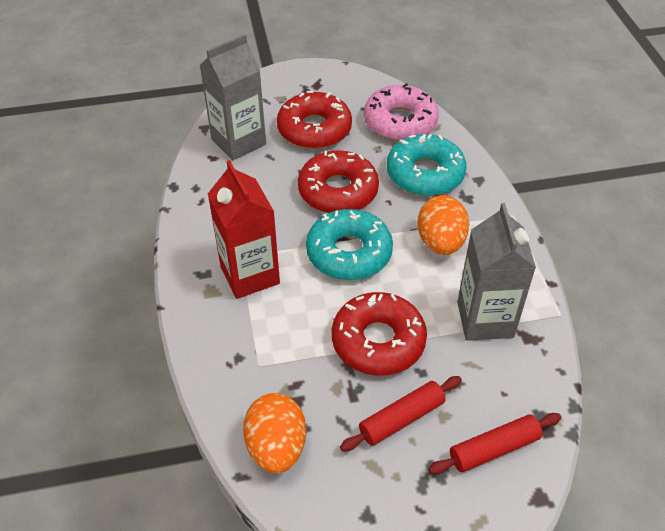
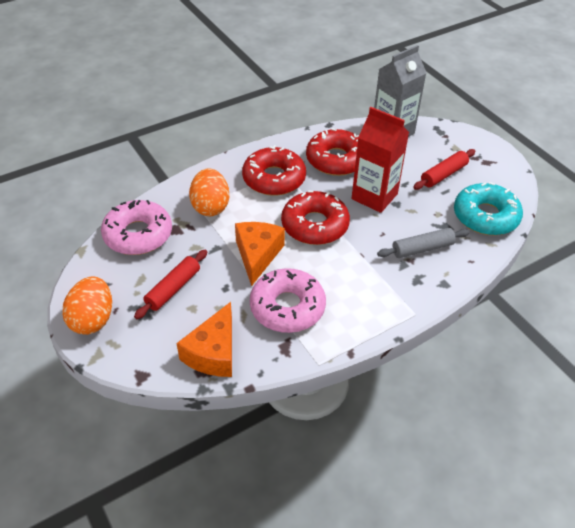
grey carton: [200,34,266,160] [457,203,536,341] = 2 -> [374,45,426,137] = 1
grey rolling pin: none = 0 -> [377,228,470,258] = 1
orange cheese: none = 0 -> [177,302,232,377] [235,222,285,286] = 2
pink donut: [364,83,439,141] = 1 -> [101,200,172,255] [250,268,326,333] = 2
turquoise donut: [306,209,393,280] [387,134,467,196] = 2 -> [454,182,523,235] = 1

